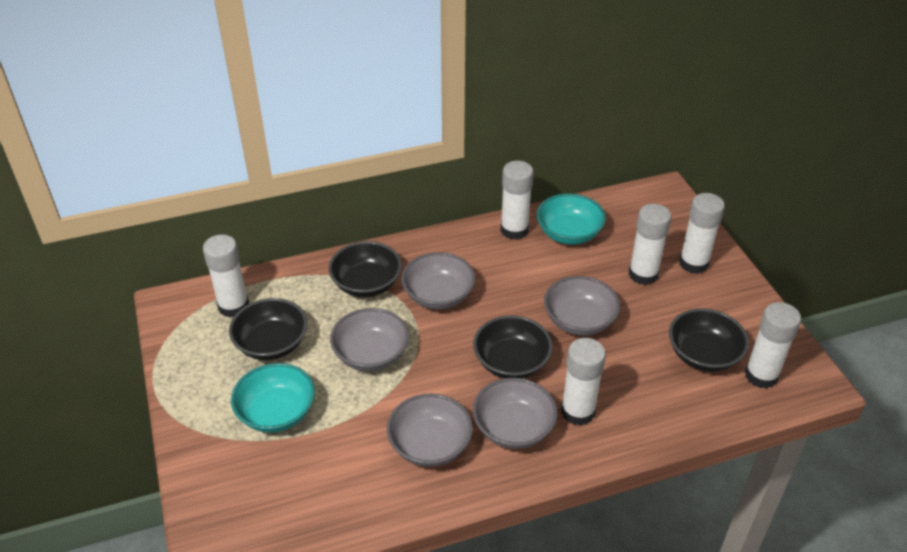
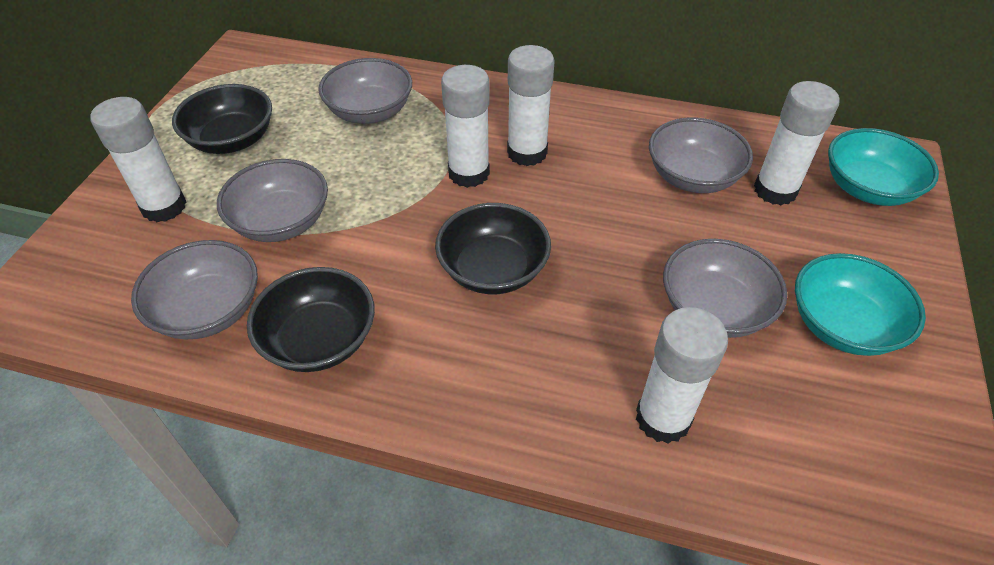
black bowl: [229,298,307,360] [329,241,402,297] [473,315,553,378] [669,308,749,372] = 4 -> [172,84,272,154] [247,267,375,372] [435,203,551,294] = 3
white glue stick: [203,235,249,318] [501,161,534,240] [561,338,606,426] [628,204,671,285] [679,193,725,274] [745,302,801,389] = 6 -> [90,97,186,222] [441,65,490,188] [507,45,555,166] [636,307,728,444] [754,81,840,205] = 5

